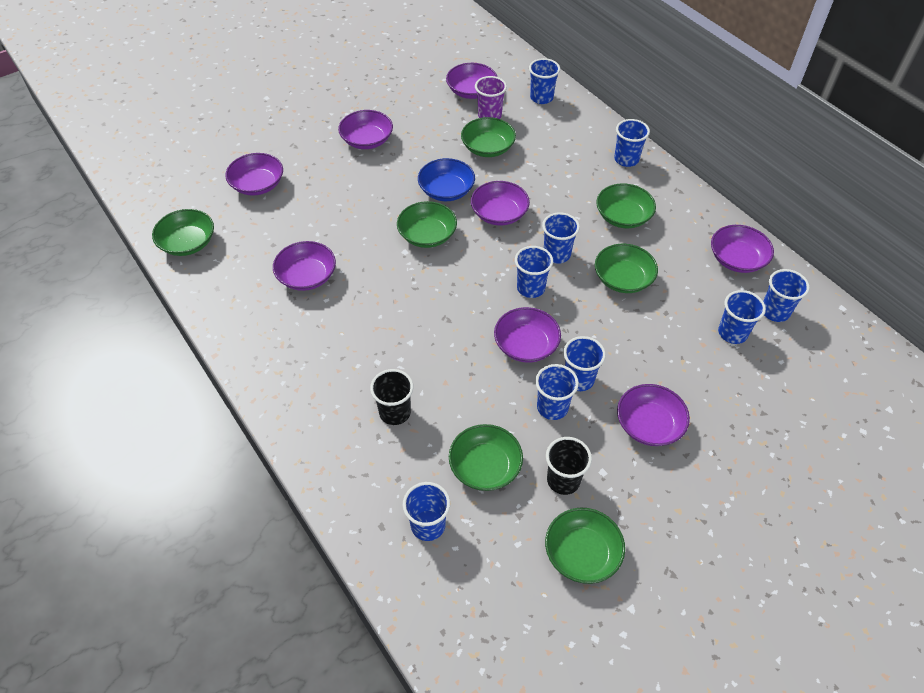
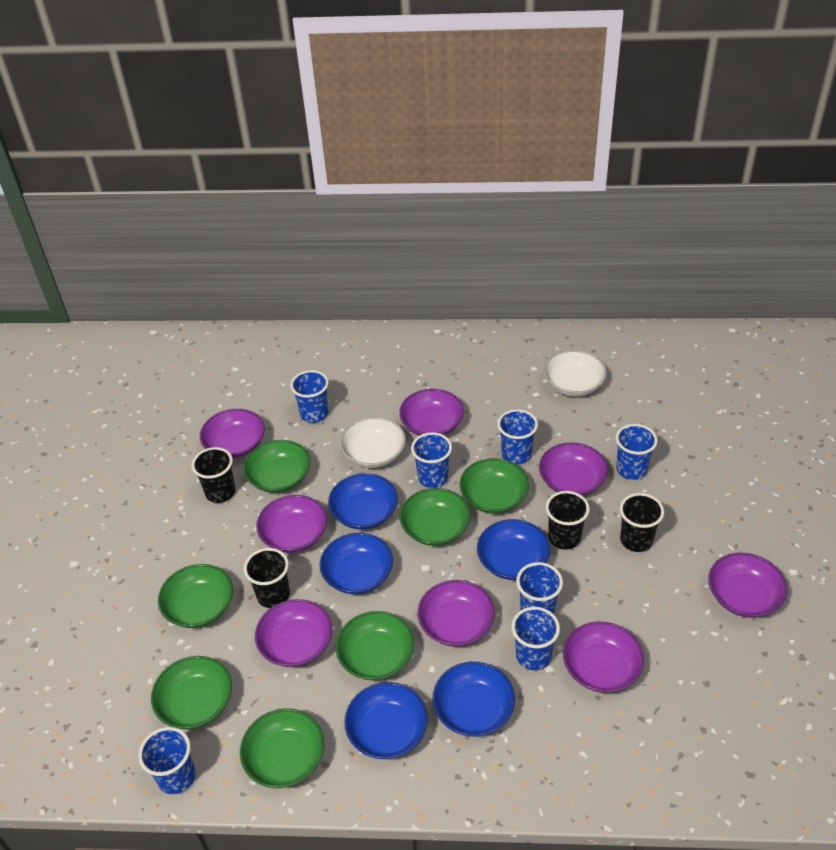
black cup: [370,369,414,425] [546,437,592,495] = 2 -> [192,447,236,503] [244,548,290,608] [545,491,590,550] [620,493,664,552] = 4
blue bowl: [418,158,475,201] = 1 -> [320,533,393,594] [328,473,398,530] [344,682,428,759] [433,662,515,737] [477,519,550,580] = 5
blue cup: [403,482,450,541] [515,246,553,298] [529,58,560,104] [535,364,579,420] [542,212,580,264] [563,336,606,391] [614,119,650,167] [718,290,766,344] [763,269,810,322] = 9 -> [138,727,196,794] [290,370,329,423] [411,432,452,488] [497,409,538,464] [511,607,560,670] [516,562,563,614] [616,424,658,480] = 7
purple cup: [475,76,507,119] = 1 -> none = 0
white bowl: none = 0 -> [340,417,406,468] [543,350,607,396] = 2

